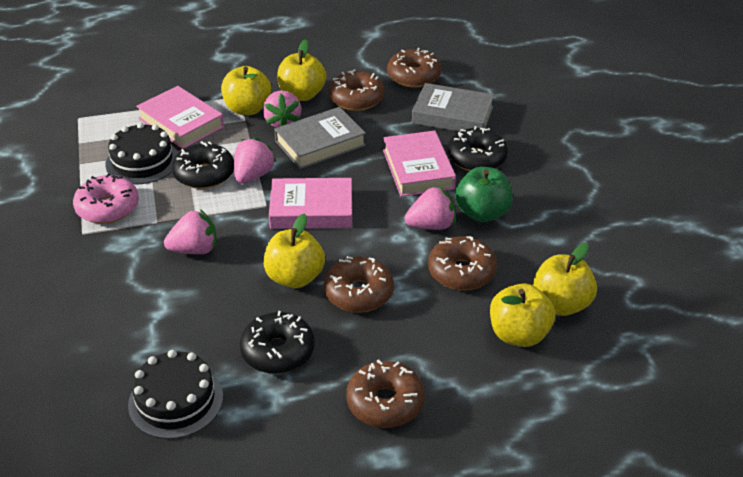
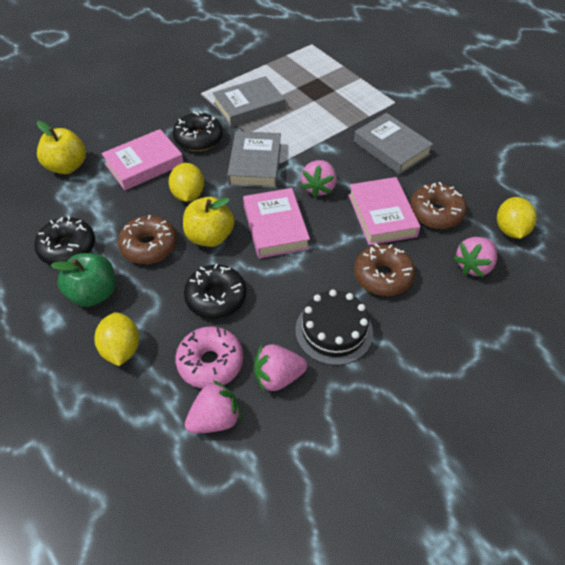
black cake: [105,123,178,184] [128,350,223,439] = 2 -> [295,290,373,365] = 1
brown donut: [324,256,394,312] [329,69,384,111] [346,359,425,428] [387,48,441,88] [428,236,497,290] = 5 -> [118,215,177,264] [354,244,415,296] [410,182,467,229] = 3
grey book: [274,107,366,169] [412,83,494,132] = 2 -> [213,76,285,127] [227,131,281,188] [354,113,433,175] = 3
yellow apple: [221,66,272,115] [264,213,325,288] [277,39,327,101] [490,283,555,347] [533,243,597,316] = 5 -> [37,121,86,174] [183,197,234,247] = 2
yellow lemon: none = 0 -> [94,312,139,366] [168,163,204,202] [497,197,537,239] = 3

